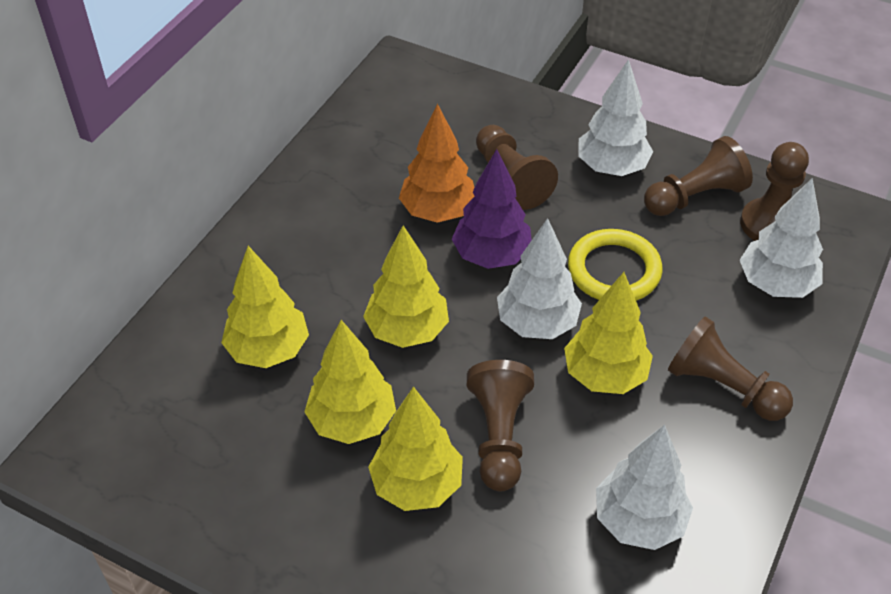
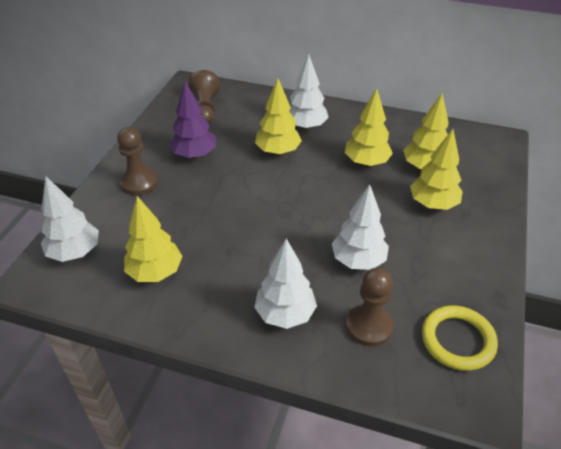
brown pawn: [467,360,534,491] [476,125,558,210] [644,136,753,216] [668,316,793,421] [740,142,809,241] = 5 -> [117,127,158,195] [188,70,220,124] [346,268,393,347] = 3
orange tree: [399,104,475,223] = 1 -> none = 0

